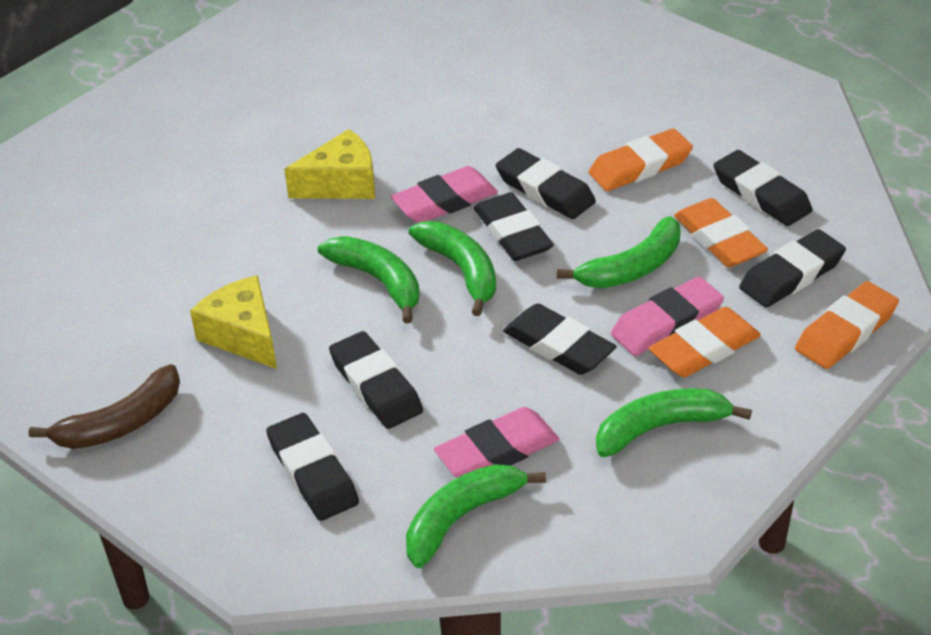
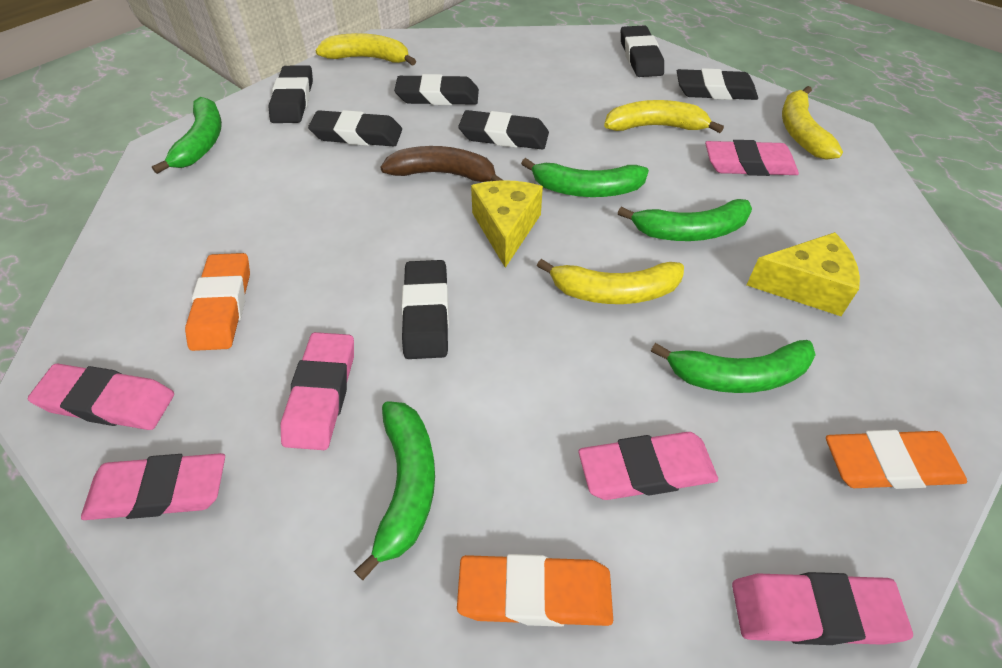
orange eraser: [588,128,693,191] [649,307,761,377] [674,198,768,267] [795,281,899,369] = 4 -> [185,253,250,351] [457,554,613,627] [826,430,967,489] = 3
pink eraser: [391,166,498,223] [434,407,559,478] [611,277,724,356] = 3 -> [28,364,174,430] [81,453,225,520] [281,332,354,450] [578,432,718,500] [705,140,799,176] [732,572,913,645] = 6
yellow banana: none = 0 -> [315,33,416,66] [537,259,684,304] [604,100,724,133] [782,86,843,160] = 4

